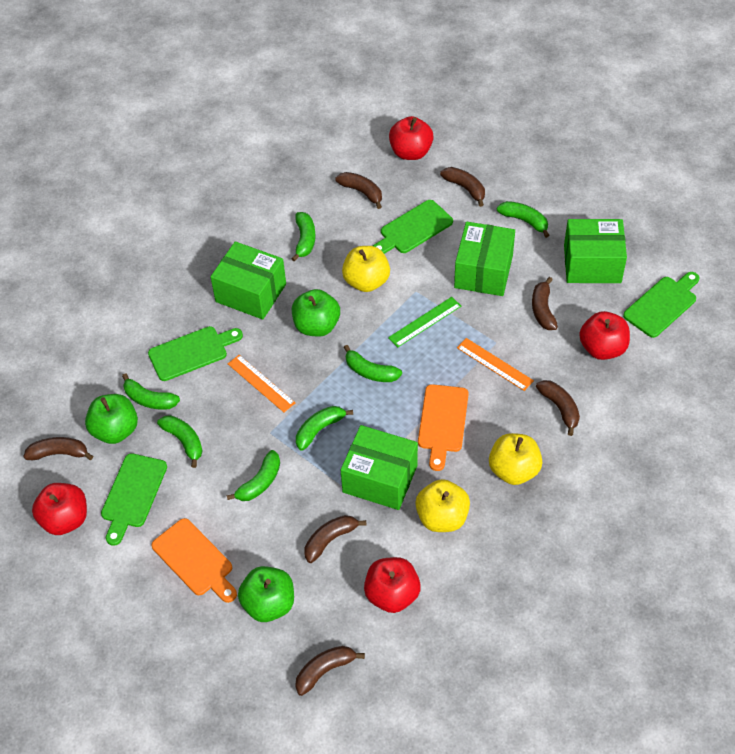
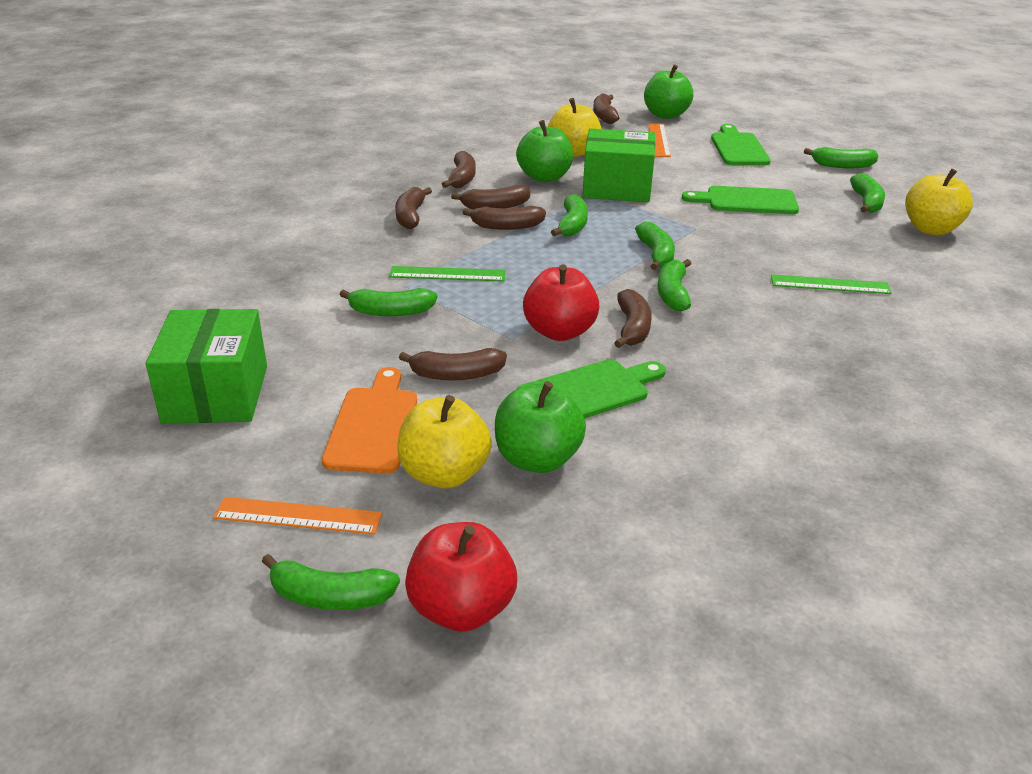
green box: [211,241,286,320] [341,425,418,510] [454,222,515,296] [564,219,627,283] = 4 -> [145,309,267,423] [582,128,655,202] = 2
green cutting board: [101,453,167,546] [148,326,243,381] [373,200,453,254] [623,272,700,338] = 4 -> [517,359,666,419] [682,186,799,214] [711,124,771,165] = 3
green ruler: [388,297,461,347] = 1 -> [389,266,506,282] [771,274,892,294] = 2
orange cutting board: [151,518,237,603] [418,384,469,471] = 2 -> [322,367,417,474] = 1
red apple: [32,483,87,535] [364,557,421,613] [389,116,434,160] [579,311,630,360] = 4 -> [405,522,517,632] [523,264,600,341] = 2

